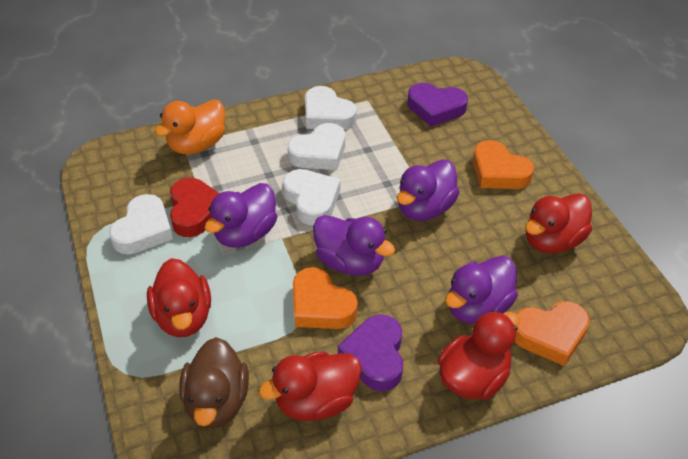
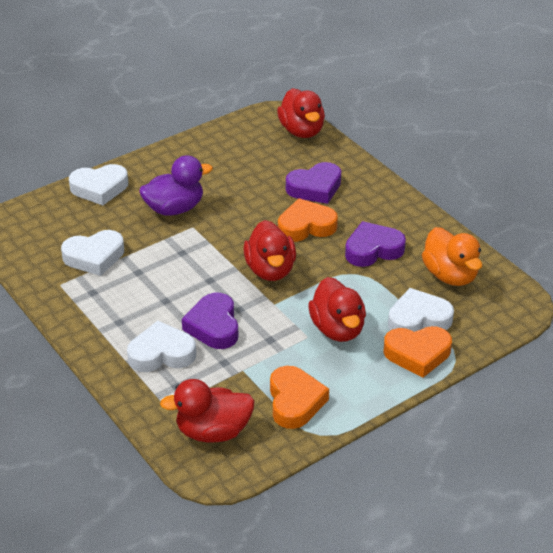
brown duck: [179,337,249,429] = 1 -> none = 0
purple duck: [205,183,277,247] [313,215,395,275] [397,159,460,221] [445,256,518,324] = 4 -> [139,155,213,215] = 1
purple heart: [338,314,403,391] [408,83,468,127] = 2 -> [182,293,238,349] [286,162,341,204] [345,221,406,267] = 3
red heart: [170,178,220,237] = 1 -> none = 0

